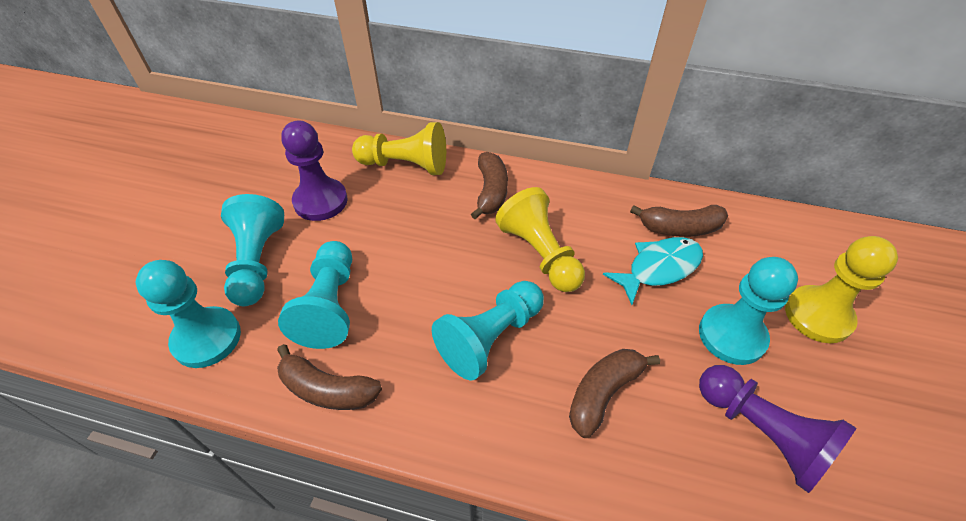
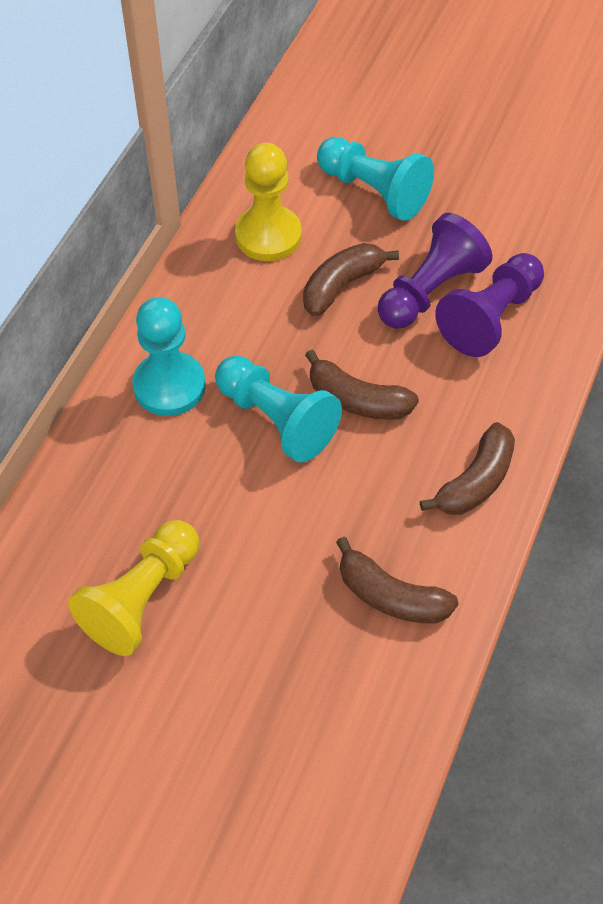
turquoise fish: [603,237,703,305] = 1 -> none = 0
turquoise pawn: [136,260,241,368] [221,194,284,306] [278,241,352,349] [432,281,544,380] [699,257,798,365] = 5 -> [133,297,205,416] [215,355,342,463] [317,137,434,221] = 3
yellow pawn: [352,122,446,175] [495,187,585,292] [785,236,898,343] = 3 -> [68,520,199,656] [235,143,302,261] = 2

